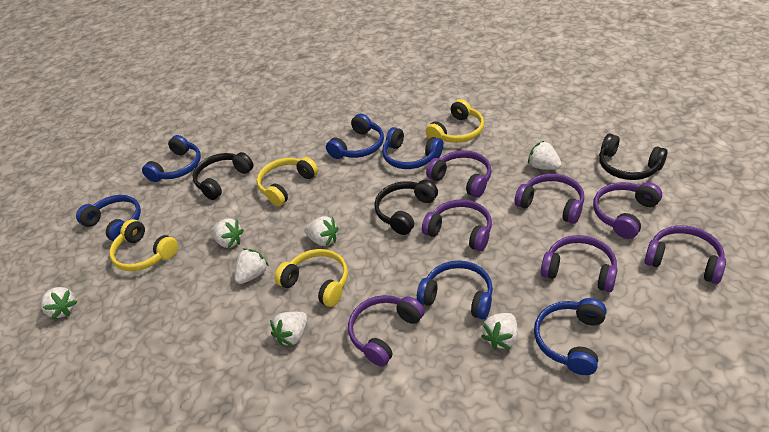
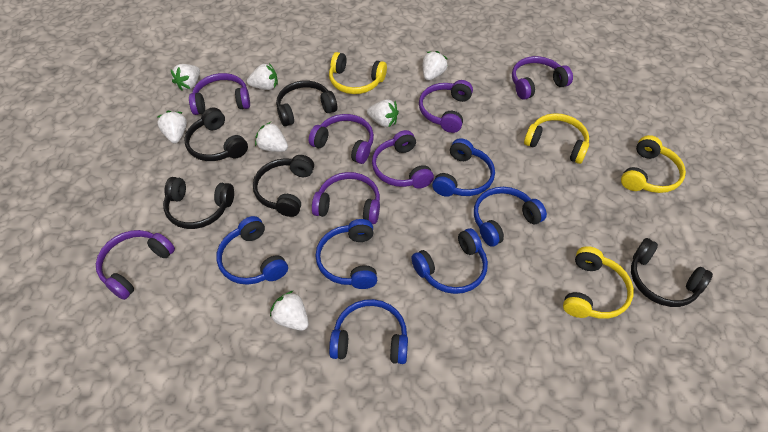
black headphones: [193,152,254,200] [374,180,438,235] [599,134,668,180] = 3 -> [163,177,234,229] [184,107,248,161] [253,155,314,217] [276,81,337,126] [631,238,713,307] = 5

